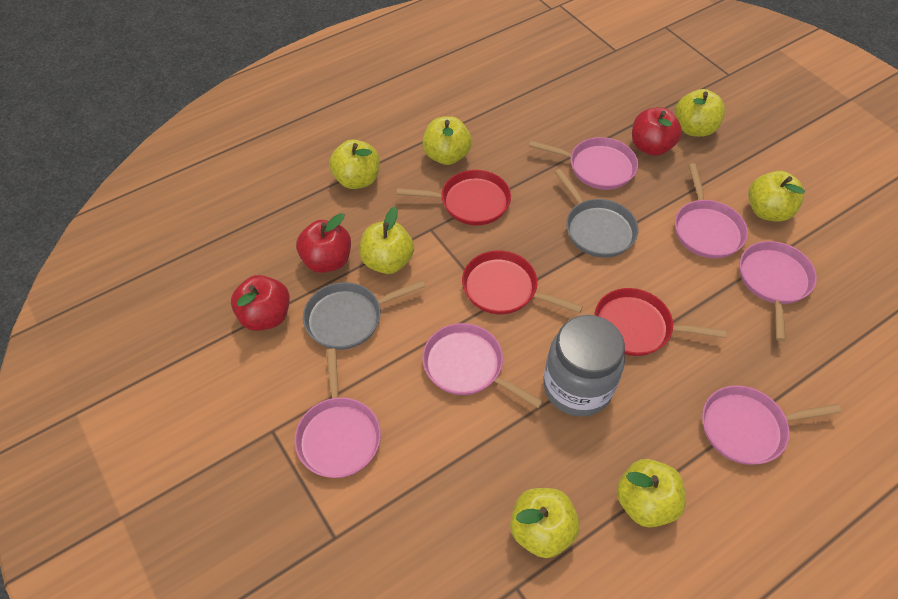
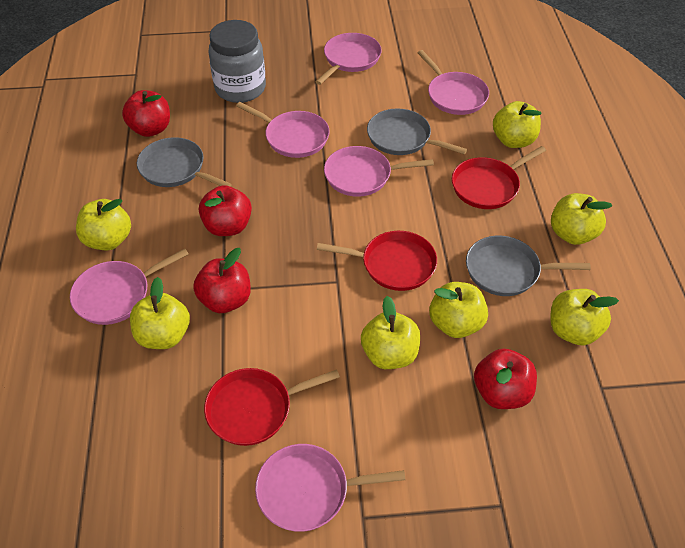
grey pan: [303,280,425,350] [555,169,639,258] = 2 -> [137,137,232,187] [367,108,468,155] [466,236,591,296] = 3
red apple: [231,275,290,331] [296,213,351,273] [632,107,682,156] = 3 -> [122,90,170,137] [193,248,251,313] [199,185,252,236] [474,349,537,409] = 4

